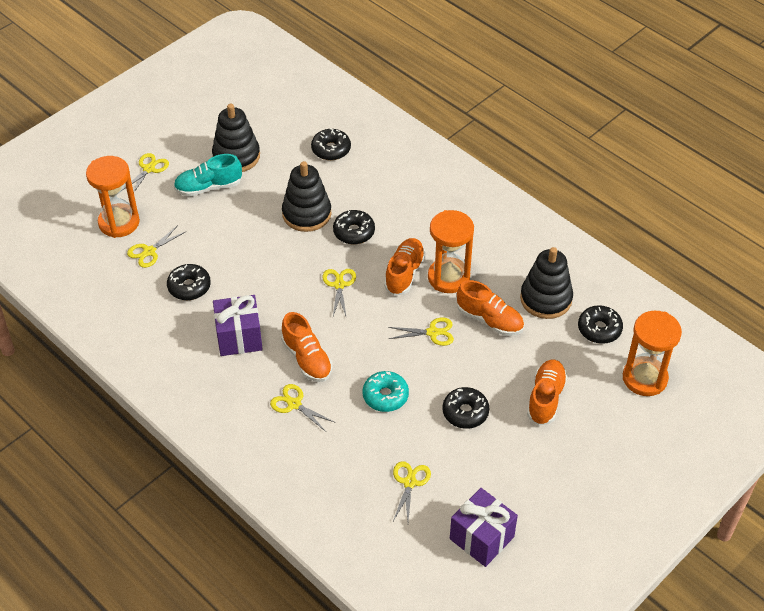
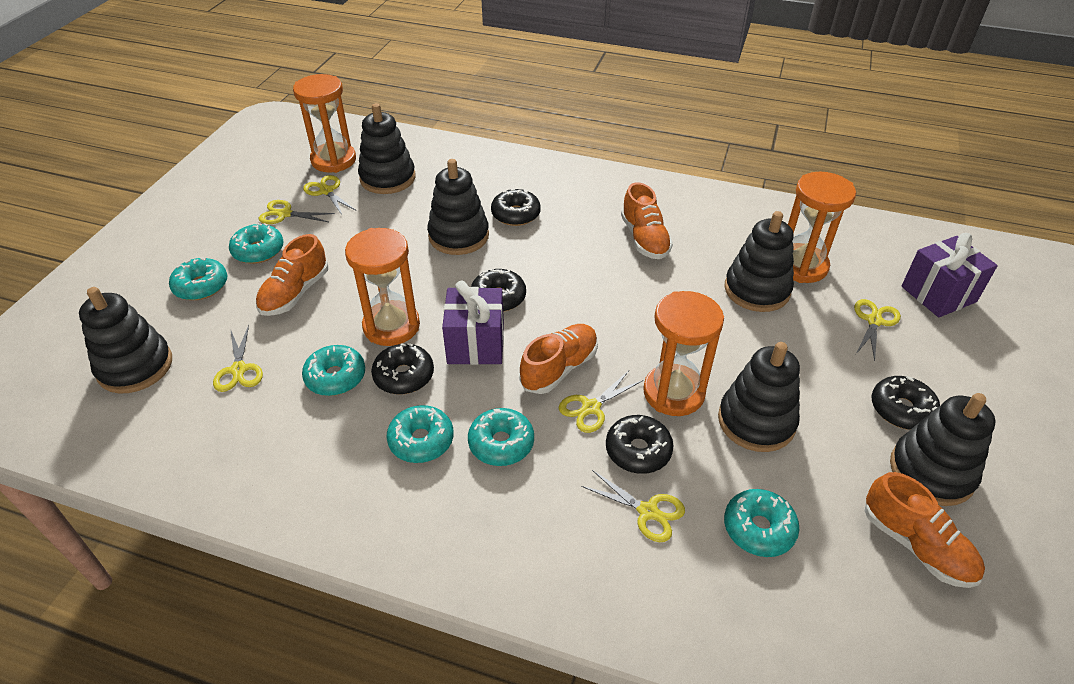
black stacking toy: [212,104,260,172] [282,161,332,232] [520,247,573,319] = 3 -> [79,287,172,394] [358,103,415,194] [427,159,489,255] [718,342,800,452] [724,211,794,312] [890,393,996,506] = 6
orange hourglass: [86,156,140,238] [428,210,474,293] [623,311,682,396] = 3 -> [293,74,356,173] [345,228,420,346] [643,291,724,416] [788,172,856,283] = 4
turquoise donut: [362,371,409,412] = 1 -> [169,257,227,300] [229,223,284,264] [302,345,365,396] [386,405,454,463] [468,408,534,466] [724,489,799,557] = 6
turquoise shoe: [174,154,242,196] = 1 -> none = 0

